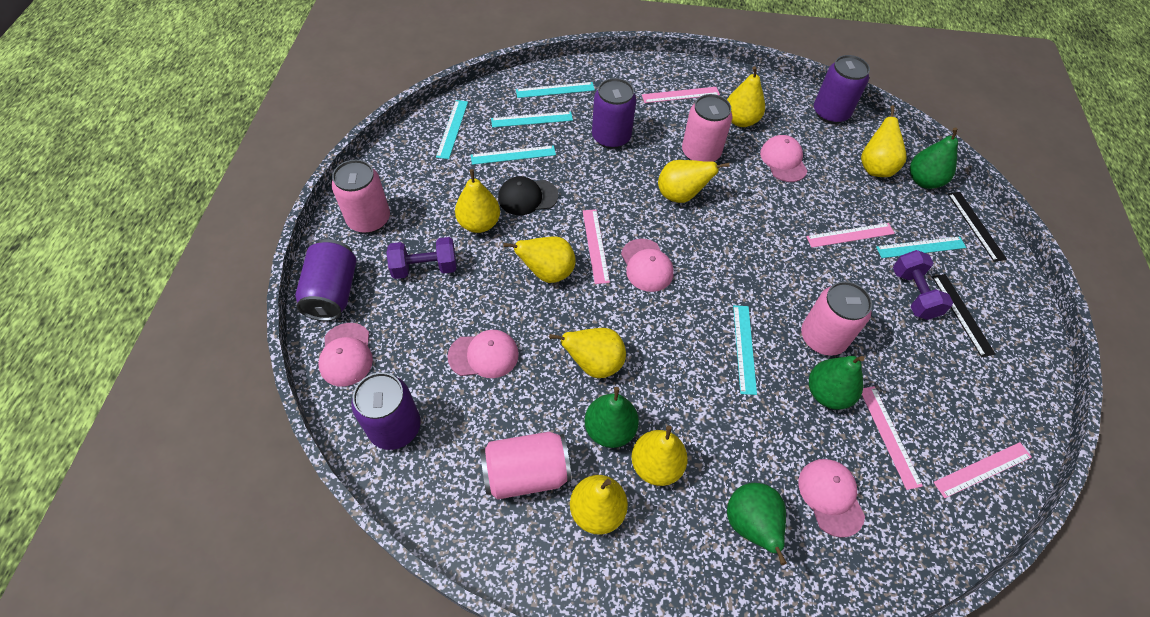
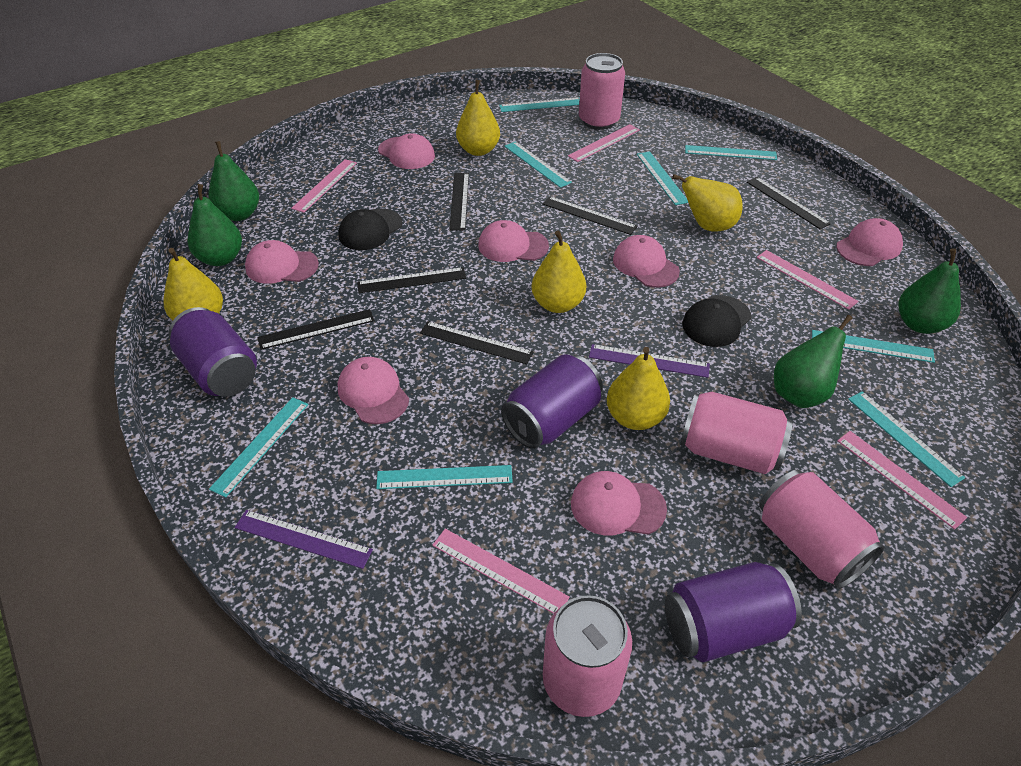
black cap: [498,176,558,215] = 1 -> [338,209,403,250] [682,295,752,347] = 2
black ruler: [932,274,995,357] [948,192,1007,262] = 2 -> [257,309,375,350] [357,267,466,293] [420,321,533,365] [449,173,469,231] [543,196,638,235] [747,177,831,229] = 6
pink cap: [318,323,373,386] [447,330,519,378] [621,239,674,292] [760,135,807,182] [799,459,865,538] = 5 -> [245,240,319,284] [338,357,409,424] [378,133,435,169] [478,220,549,262] [571,471,667,535] [613,235,680,288] [836,218,903,266] = 7
purple can: [295,239,356,321] [351,372,421,450] [592,78,636,149] [814,55,870,124] = 4 -> [169,307,257,397] [501,354,603,449] [665,562,802,662] = 3
purple dumbbell: [386,237,456,279] [893,250,953,320] = 2 -> none = 0
purple ruler: none = 0 -> [234,510,373,569] [589,344,710,378] = 2
turquoise ruler: [436,100,468,159] [471,145,556,165] [491,111,573,128] [516,82,595,98] [733,305,757,395] [876,237,966,258] = 6 -> [209,397,309,498] [376,465,513,489] [499,97,580,112] [504,141,572,188] [637,151,688,205] [685,145,777,160] [812,330,935,363] [848,391,965,487] = 8
yellow pear: [455,169,500,233] [503,236,575,283] [549,328,626,378] [570,475,628,535] [631,426,688,486] [658,160,730,203] [727,66,765,127] [861,105,907,177] = 8 -> [164,248,223,320] [456,80,500,156] [532,231,586,313] [607,347,670,430] [672,174,742,232] = 5

